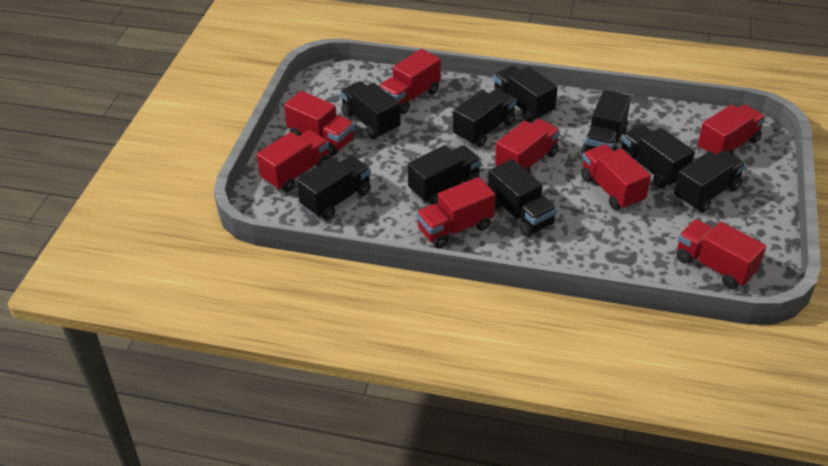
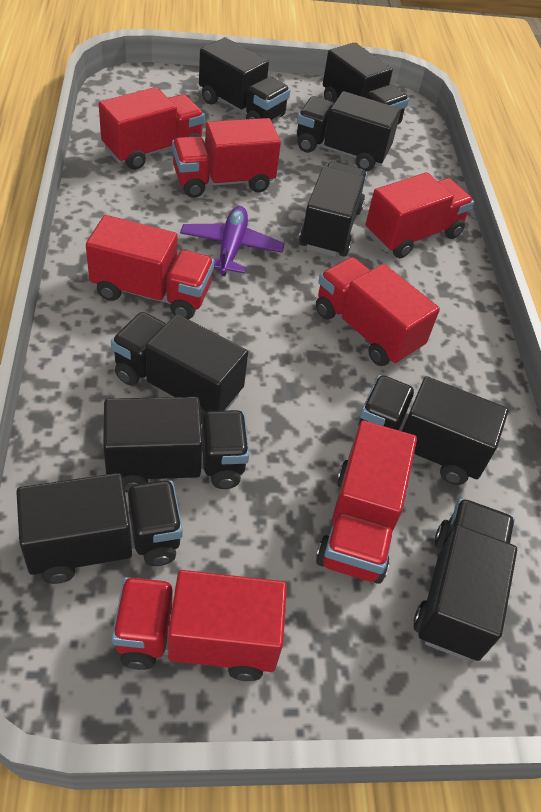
purple plane: none = 0 -> [180,206,285,276] = 1
red truck: [257,130,329,192] [284,91,355,156] [379,49,441,114] [416,177,495,249] [495,119,560,173] [581,144,651,210] [677,219,766,289] [698,104,766,155] = 8 -> [86,215,214,320] [99,87,205,170] [112,570,287,681] [172,118,281,198] [316,257,440,366] [316,420,417,584] [366,172,474,258] = 7

